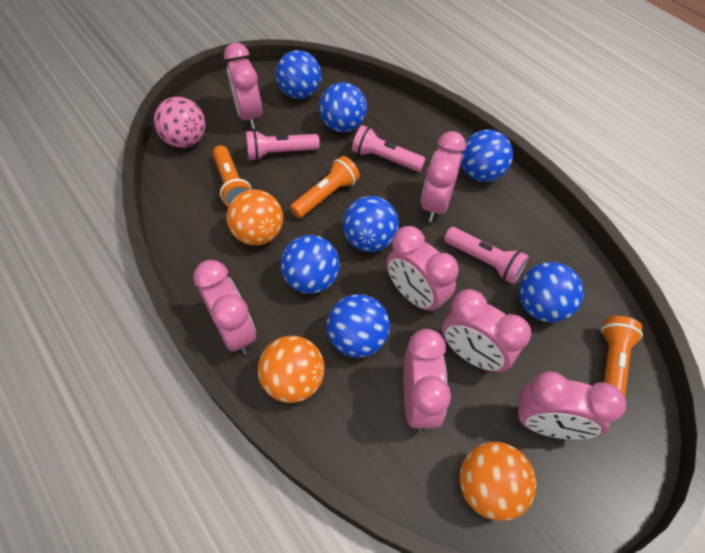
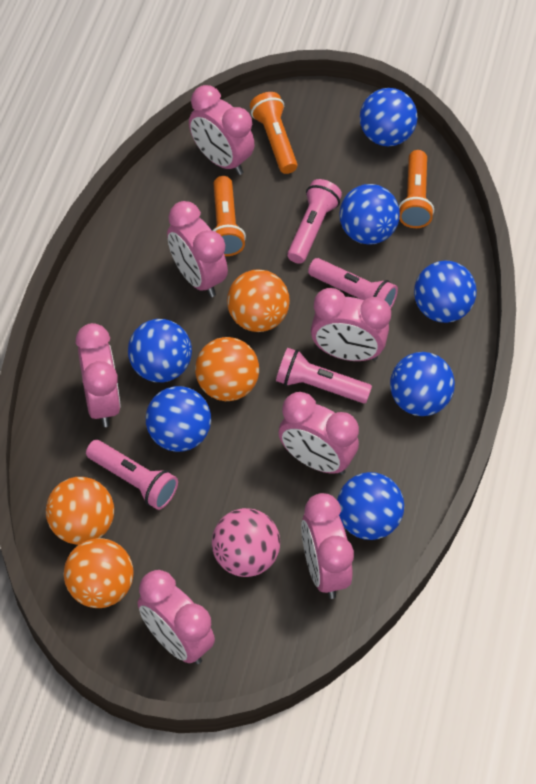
orange ball: [226,189,283,245] [258,336,325,403] [459,442,536,521] = 3 -> [46,477,114,545] [64,538,134,608] [195,337,259,401] [227,269,290,332] = 4
pink flashlight: [246,130,320,161] [352,125,426,172] [444,227,529,284] = 3 -> [86,440,178,510] [276,348,372,403] [287,179,342,264] [308,258,398,308] = 4

